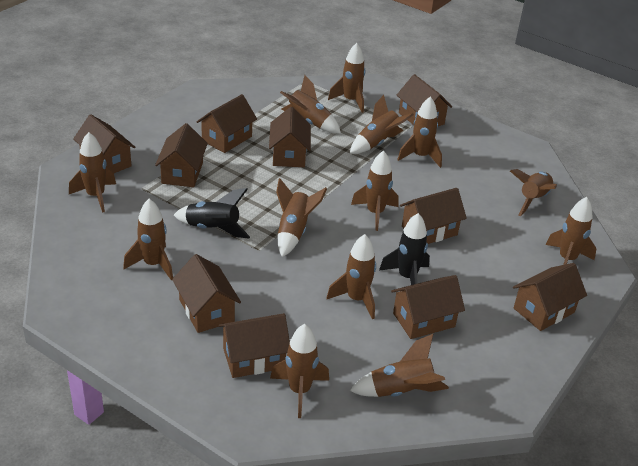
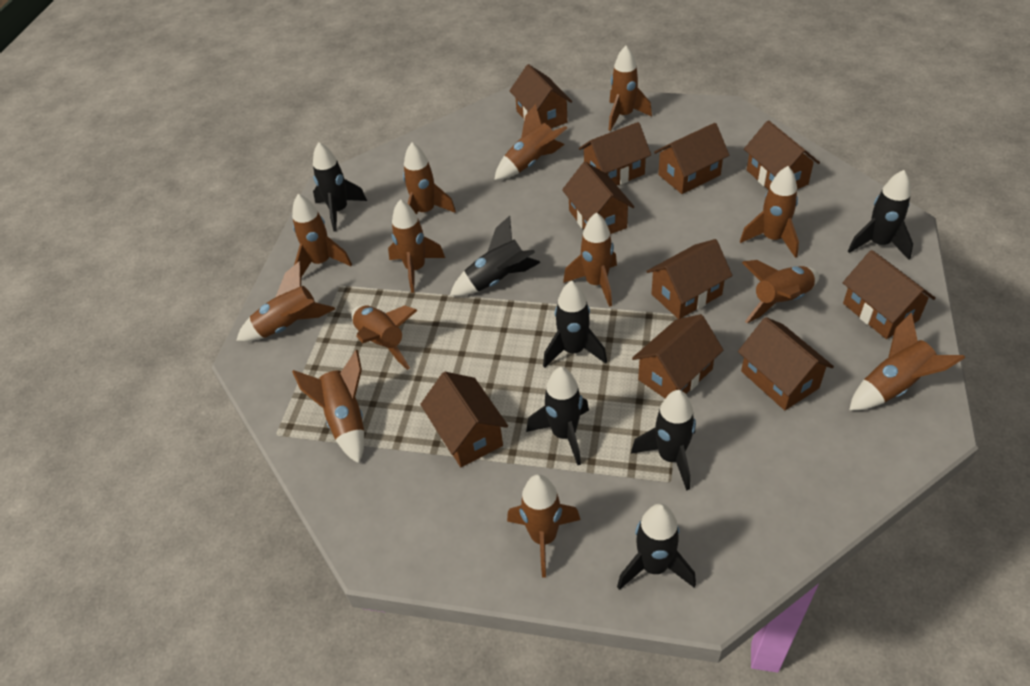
black rocket: [174,188,250,239] [379,213,430,285] = 2 -> [313,142,367,232] [450,216,540,296] [526,367,589,465] [543,281,607,368] [617,504,696,590] [631,390,696,491] [848,170,913,260] = 7

